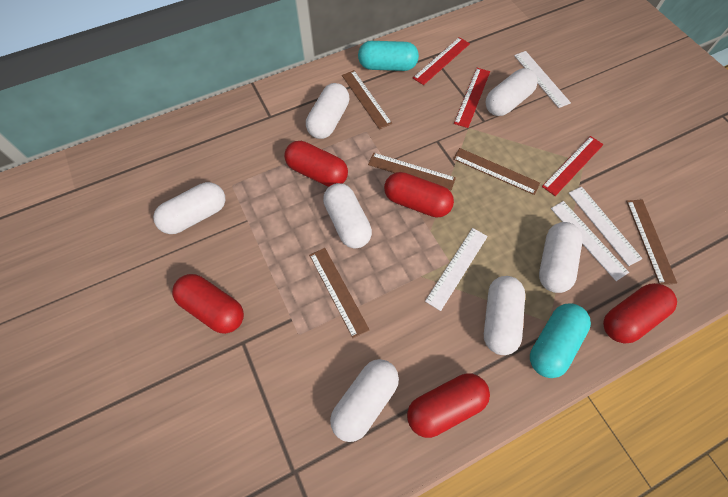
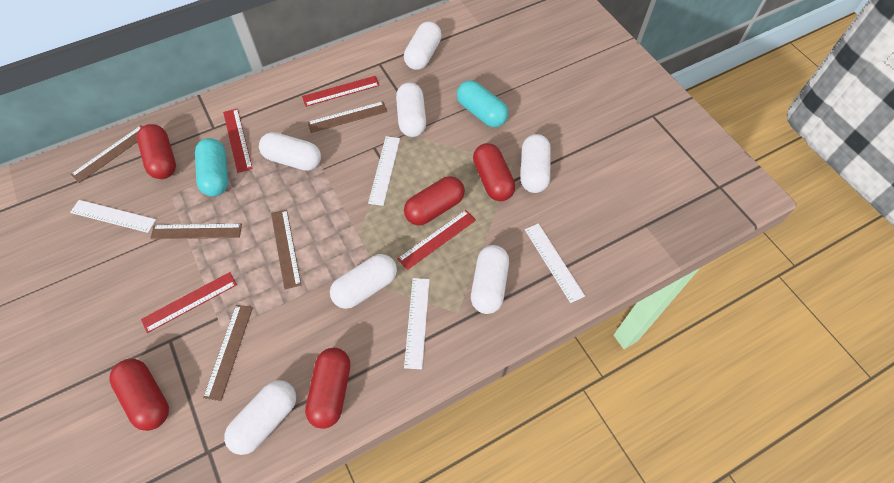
red ruler: [413,37,470,85] [454,68,490,128] [542,136,604,196] = 3 -> [141,272,237,333] [223,109,253,173] [302,76,380,107] [397,210,476,270] = 4

